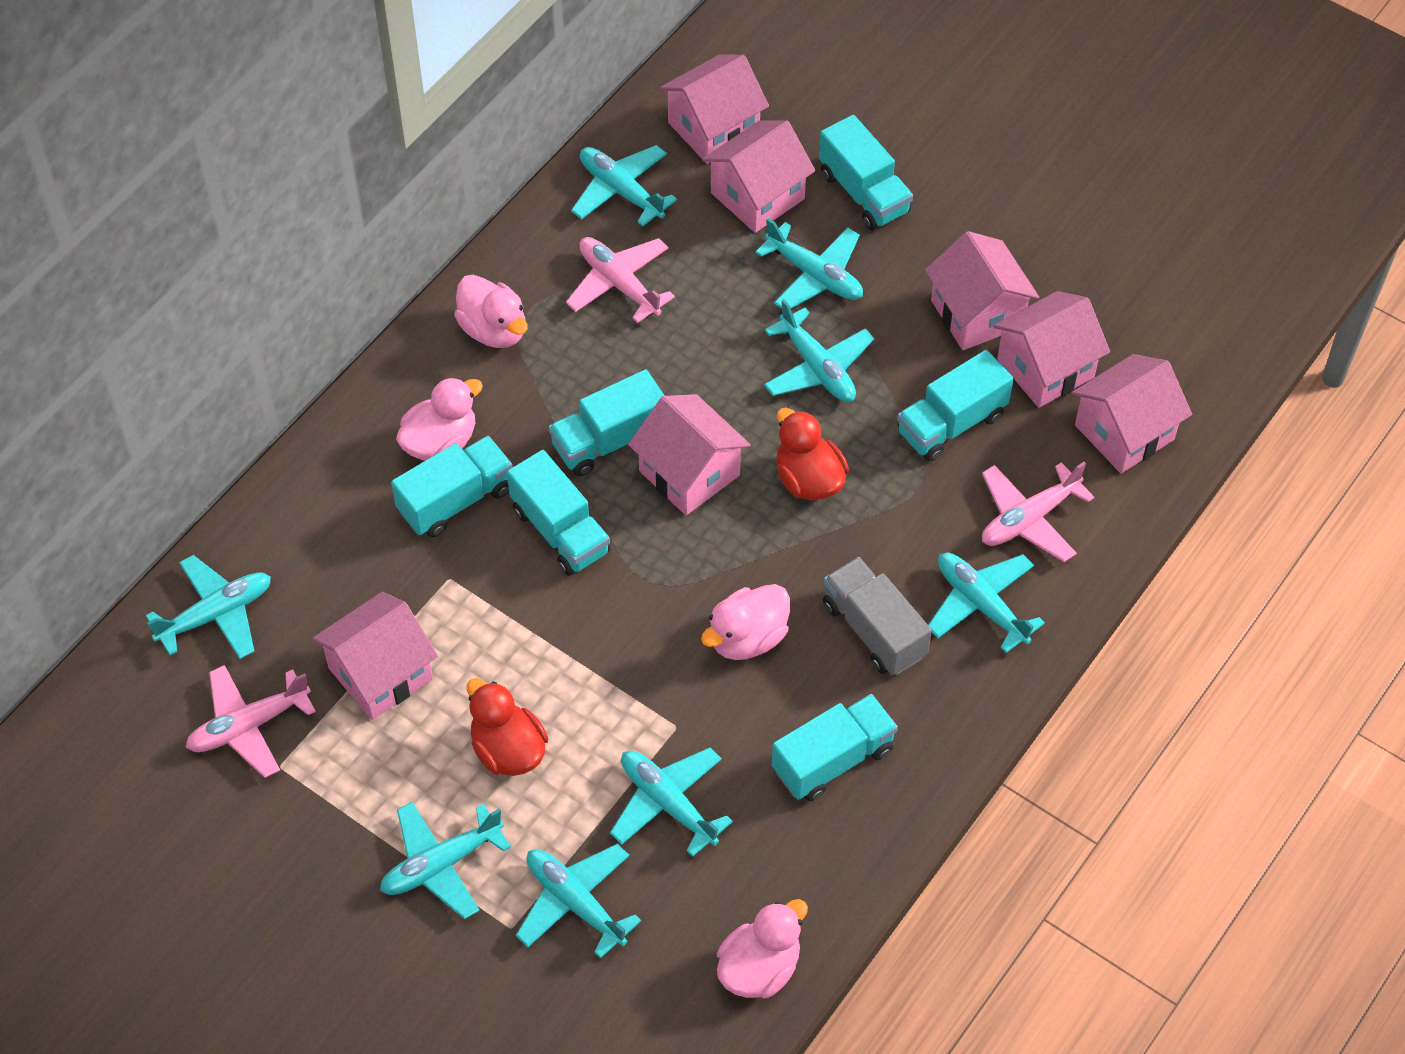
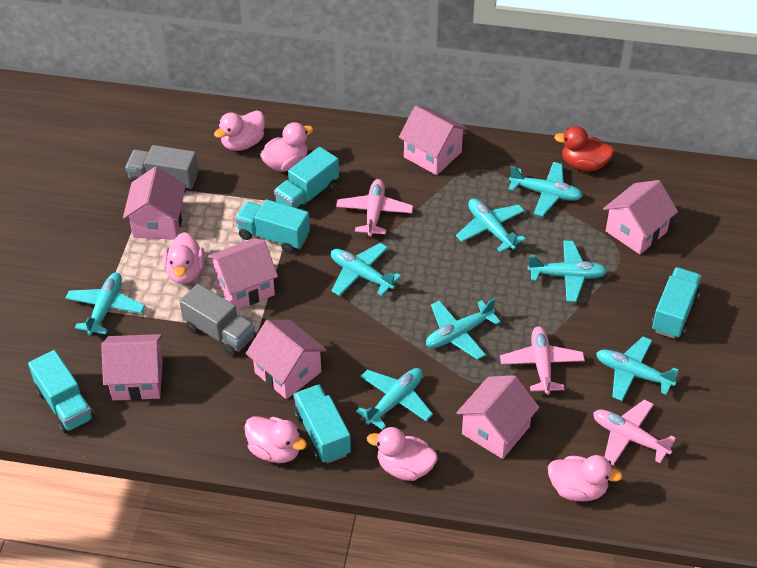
grey truck: [823,557,932,675] = 1 -> [125,145,198,193] [179,284,255,356] = 2
pink duck: [396,377,483,461] [454,275,528,348] [701,584,790,660] [717,899,808,998] = 4 -> [163,232,205,284] [214,110,265,151] [244,416,307,463] [260,122,314,172] [367,427,438,481] [548,455,623,501] = 6
red duck: [466,678,548,776] [776,408,849,501] = 2 -> [554,126,615,171] = 1
turquoise truck: [391,436,513,538] [507,450,611,576] [549,369,665,476] [772,694,898,801] [819,115,913,230] [897,350,1014,462] = 6 -> [28,350,94,434] [235,199,310,253] [274,147,339,211] [293,384,351,464] [651,267,702,339] = 5

